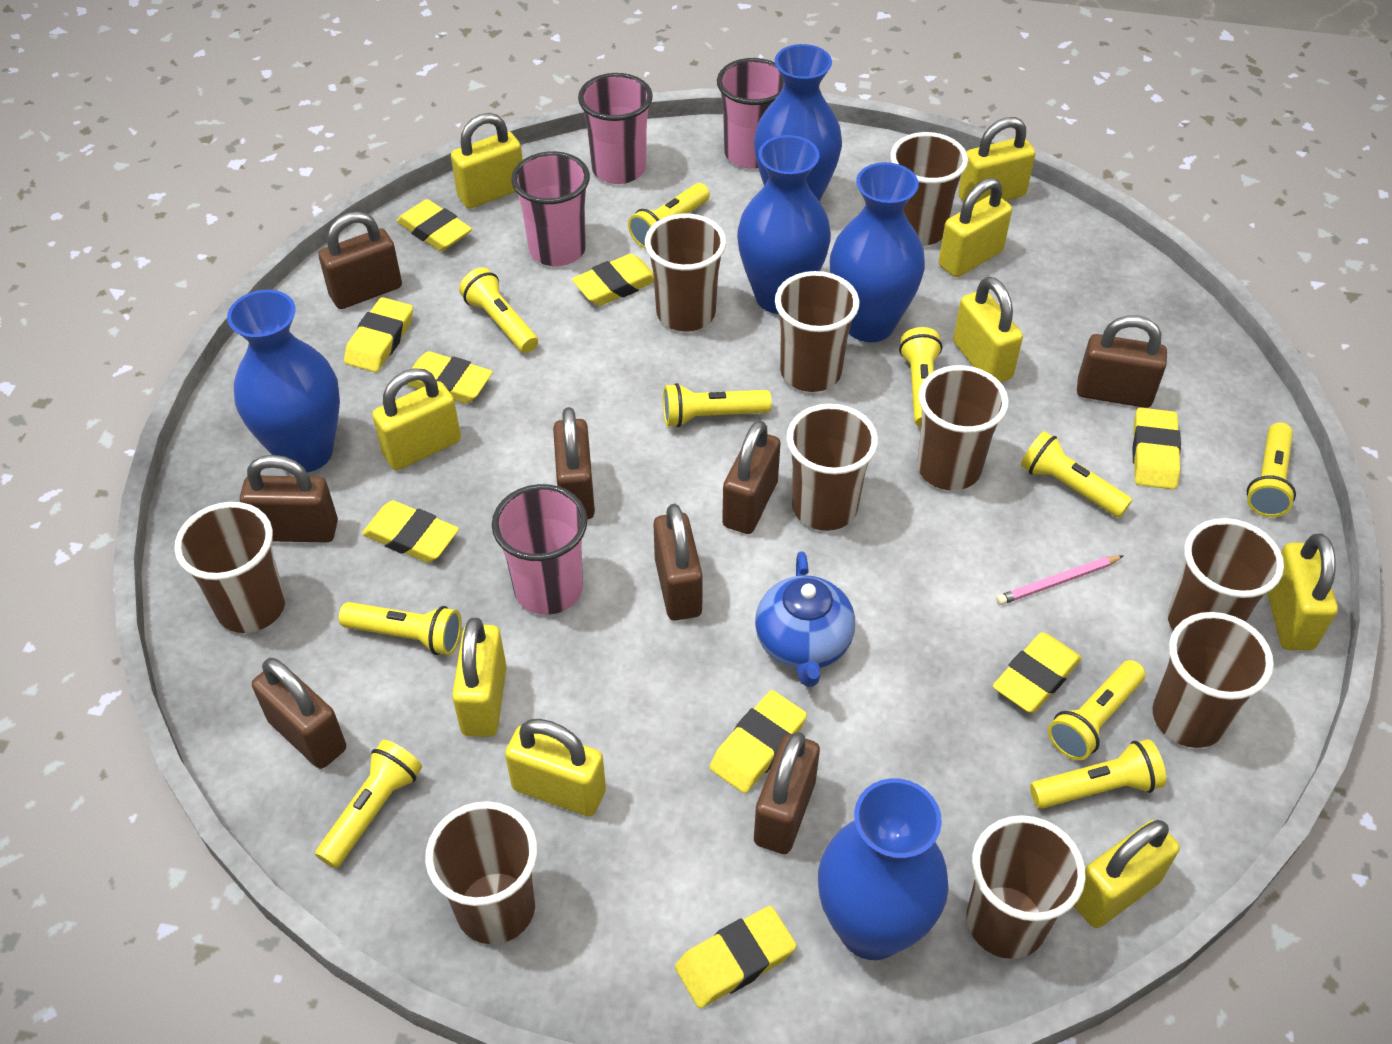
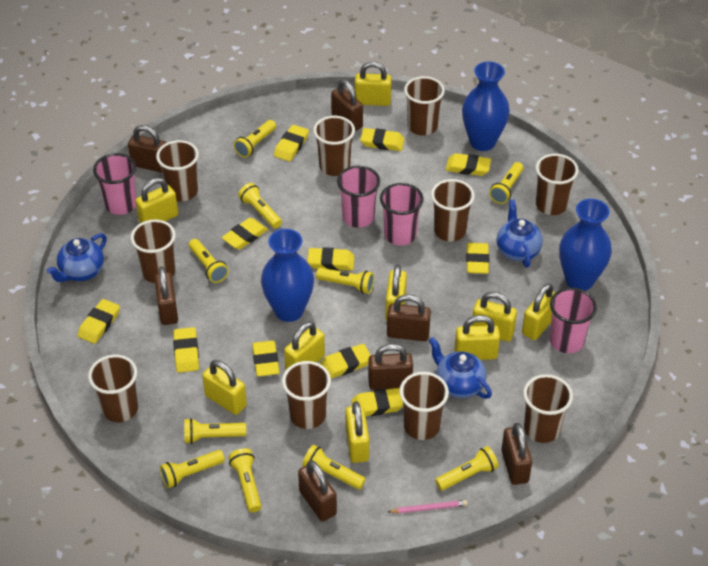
blue teapot: [755,551,855,687] = 1 -> [46,233,107,282] [429,337,492,399] [496,199,543,268] = 3
blue vase: [227,290,340,472] [737,135,831,314] [754,44,842,202] [818,778,949,960] [830,162,925,342] = 5 -> [261,229,314,322] [462,61,510,151] [559,199,612,291] = 3
brown padlock: [240,455,338,543] [252,658,346,769] [318,212,402,309] [553,407,595,519] [653,504,703,621] [722,420,781,534] [754,732,820,854] [1077,315,1167,408] = 8 -> [128,125,167,173] [154,266,178,325] [298,460,337,521] [331,79,363,131] [368,344,413,390] [387,294,431,341] [501,423,532,485] = 7
yellow eraser: [344,297,413,372] [362,500,459,563] [397,199,472,251] [406,351,493,404] [572,254,654,306] [675,906,797,1008] [710,690,807,793] [993,632,1082,713] [1132,408,1181,489] = 9 -> [77,299,120,344] [173,327,199,373] [222,218,268,250] [252,340,280,376] [274,125,309,162] [307,247,355,271] [320,344,371,379] [351,388,403,416] [360,128,405,151] [446,153,491,176] [466,243,489,274] = 11

